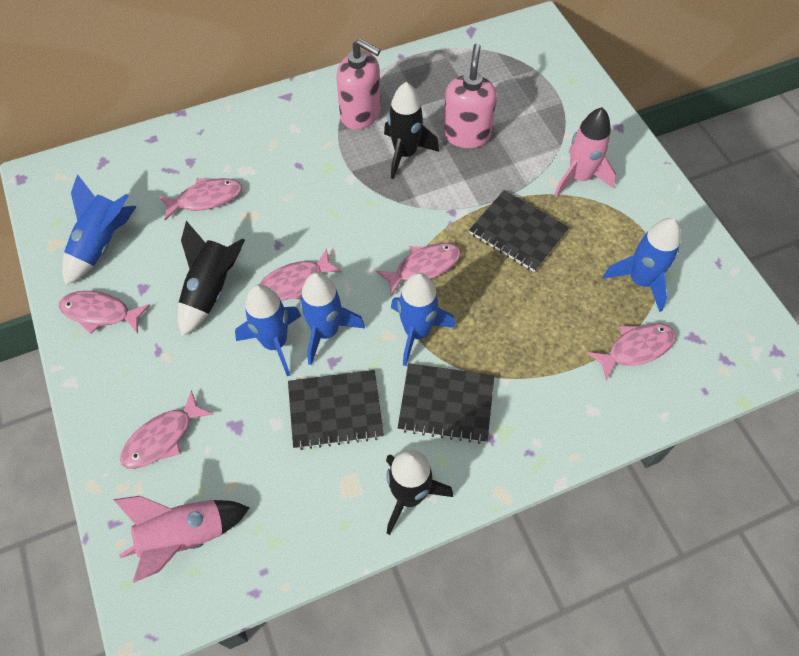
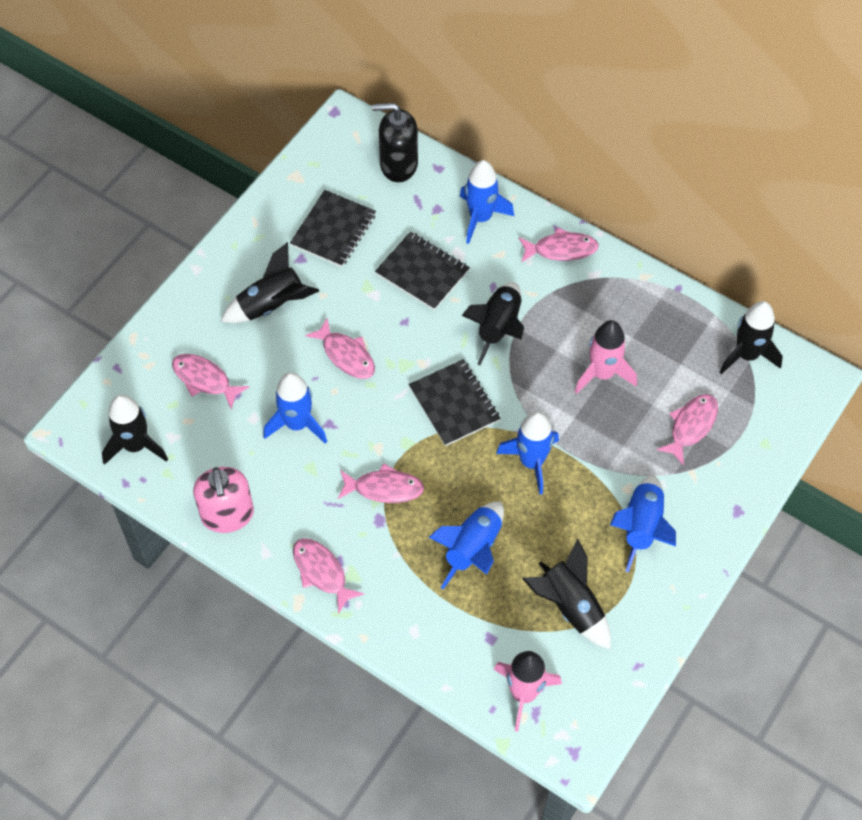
black rocket: [178,221,245,336] [384,82,439,179] [386,450,453,535] = 3 -> [102,394,168,465] [221,242,319,323] [461,282,524,365] [523,539,611,649] [720,301,783,374] = 5
black soap dispenser: none = 0 -> [372,103,418,182] = 1
pink soap dispenser: [336,38,381,130] [443,44,497,148] = 2 -> [193,467,254,533] = 1

